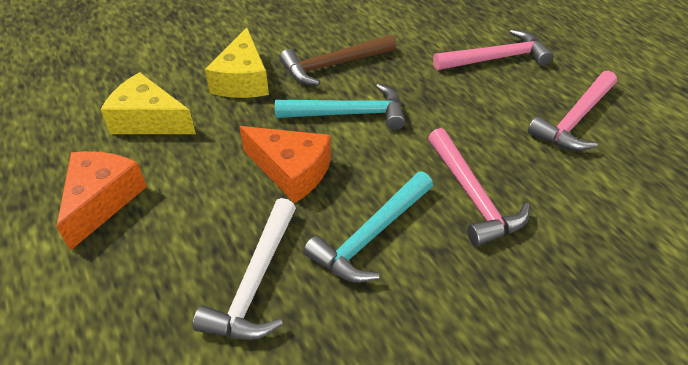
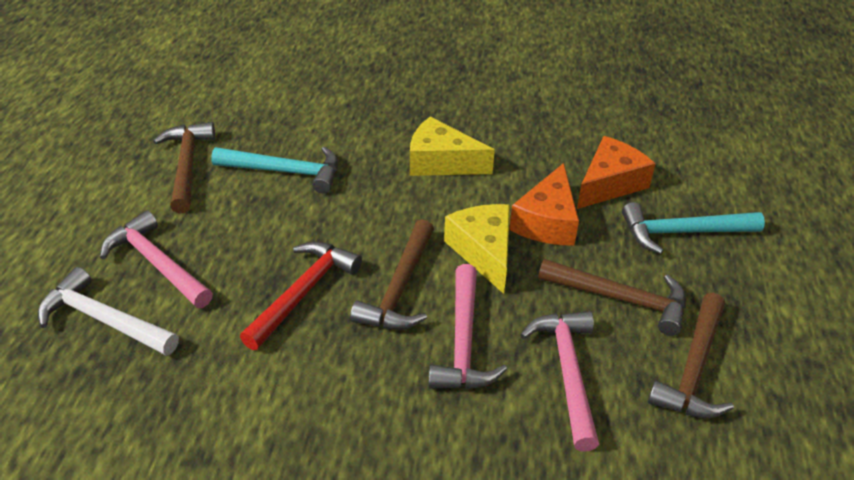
brown hammer: [279,34,396,86] = 1 -> [153,122,215,213] [350,219,434,330] [538,259,686,336] [648,293,734,418] = 4
red hammer: none = 0 -> [240,241,362,350] = 1

